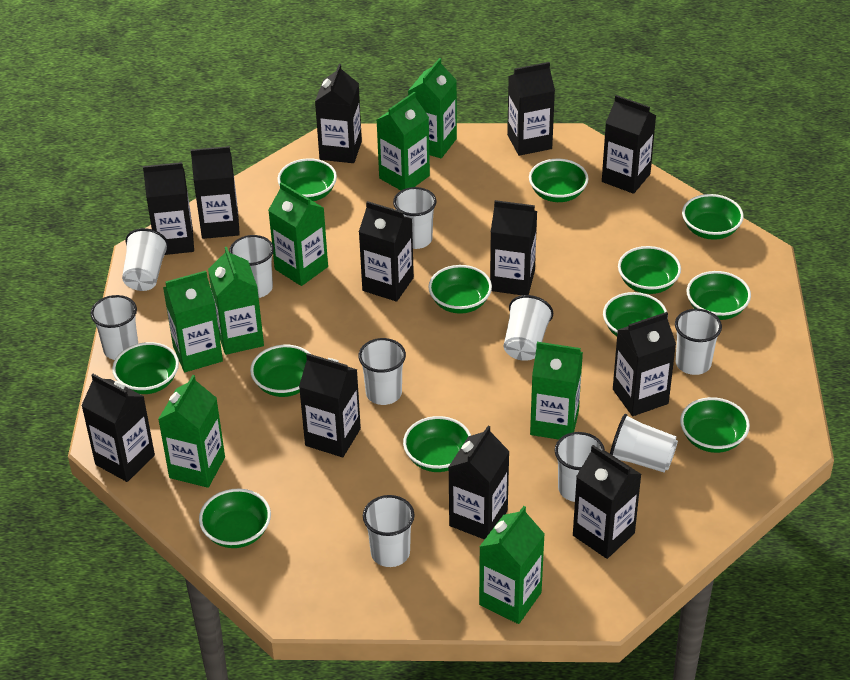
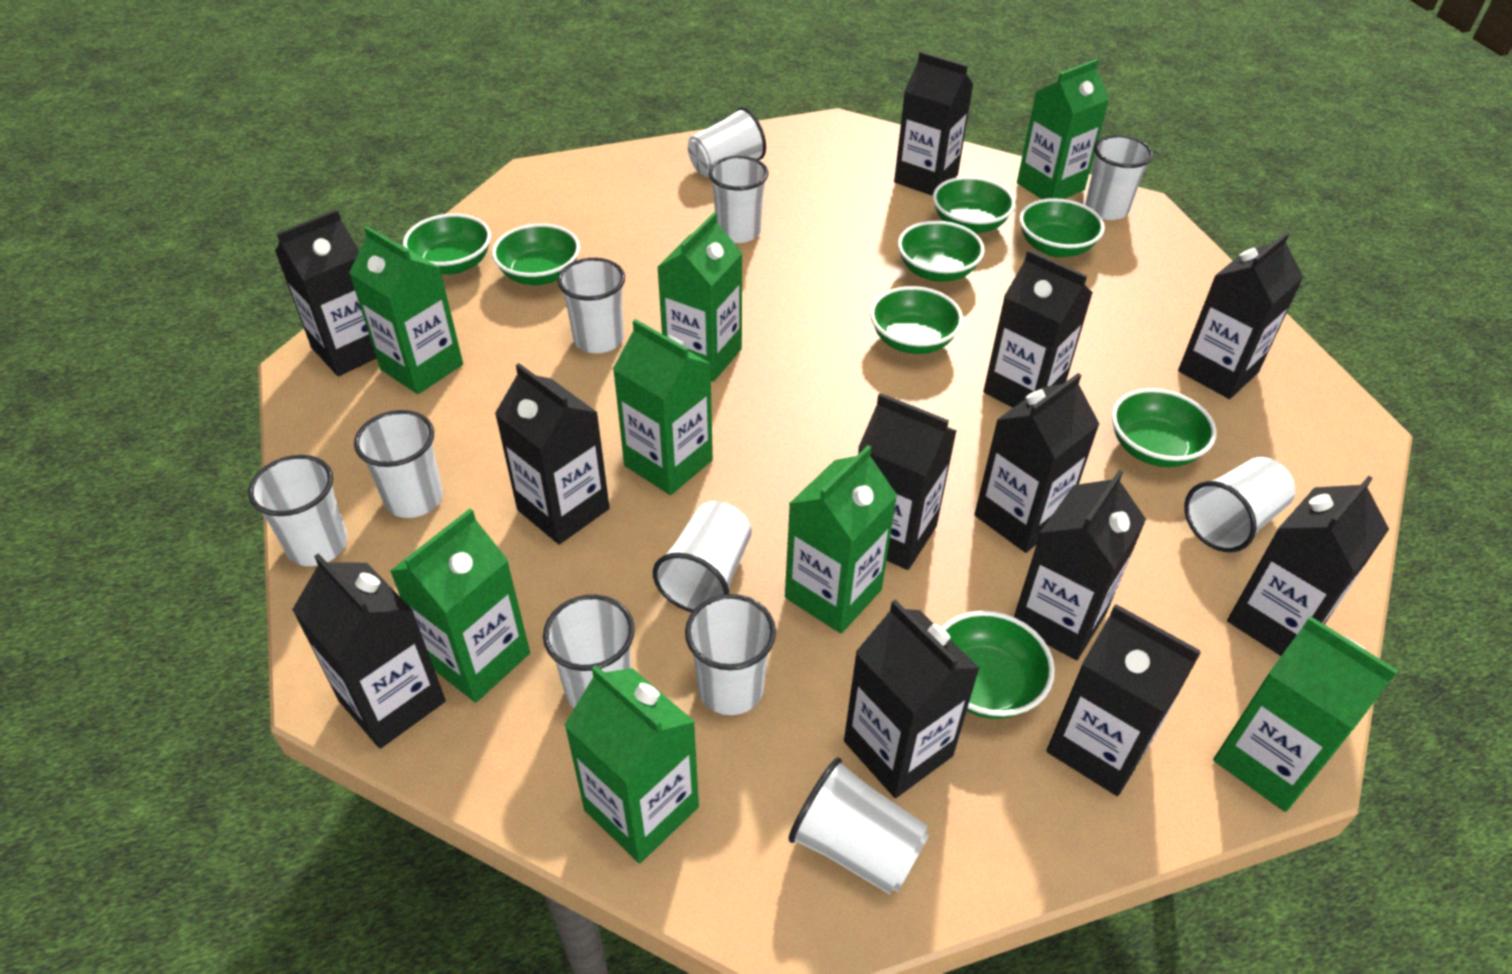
green bowl: [112,342,179,394] [199,488,271,548] [250,345,311,397] [277,158,337,201] [403,416,471,472] [428,265,492,314] [529,159,588,202] [603,292,668,336] [618,246,681,294] [680,397,750,453] [682,194,744,240] [687,271,751,320] = 12 -> [403,213,491,275] [492,223,580,285] [870,286,963,354] [898,221,985,282] [933,176,1016,233] [942,611,1055,719] [1019,198,1105,257] [1112,388,1217,467] = 8
white cup: [90,295,138,360] [122,228,169,291] [229,235,274,298] [358,338,406,405] [363,495,415,567] [393,187,437,249] [504,295,553,361] [555,432,605,502] [610,414,678,472] [675,309,722,375] = 10 -> [248,455,348,566] [354,410,443,518] [543,595,635,708] [558,258,625,353] [653,501,752,612] [685,594,776,715] [688,107,766,177] [708,156,769,243] [789,757,930,895] [1085,135,1153,220] [1184,457,1295,552] = 11

